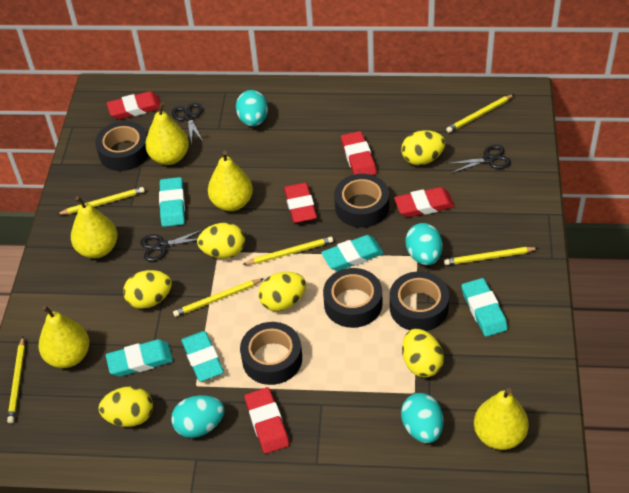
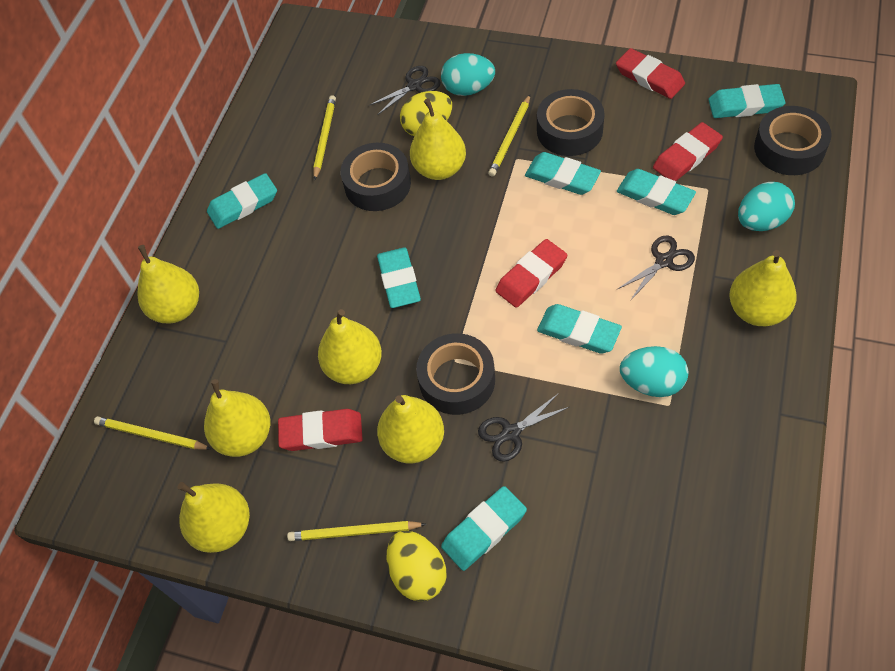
black tape: [95,121,149,171] [240,322,302,385] [323,268,382,328] [334,174,389,228] [390,272,449,331] = 5 -> [341,143,411,211] [416,333,495,415] [537,89,605,156] [754,106,832,175] = 4
red eraser: [107,91,161,119] [245,387,289,454] [284,182,317,223] [341,131,377,175] [394,187,455,217] = 5 -> [278,409,363,451] [495,239,567,308] [616,48,685,99] [653,122,723,181] = 4
turquoise egg: [171,395,225,438] [236,90,268,127] [401,393,444,443] [406,223,443,265] = 4 -> [441,53,495,96] [620,346,688,397] [738,182,795,231] = 3
turquoise eraser: [106,339,173,377] [159,177,185,227] [181,331,224,382] [321,235,384,271] [462,278,508,337] = 5 -> [207,173,277,229] [377,248,421,308] [441,486,527,571] [525,152,601,195] [537,304,622,354] [617,169,696,215] [708,84,785,118] = 7
yellow egg: [98,386,153,427] [123,270,172,309] [197,223,245,259] [258,272,306,311] [401,130,445,165] [402,329,444,378] = 6 -> [386,531,447,601] [400,91,452,136] = 2
yellow pear: [39,305,89,368] [71,196,118,258] [145,102,189,165] [208,151,253,211] [474,388,529,450] = 5 -> [137,245,199,323] [178,482,250,553] [204,379,270,457] [318,309,382,384] [377,395,444,463] [410,98,466,180] [729,250,797,326] = 7
yellow pencil: [7,337,25,423] [56,187,145,215] [173,278,264,317] [242,237,333,265] [444,247,538,265] [446,94,514,133] = 6 -> [94,416,211,450] [287,521,426,541] [313,95,336,181] [488,95,530,177] = 4

